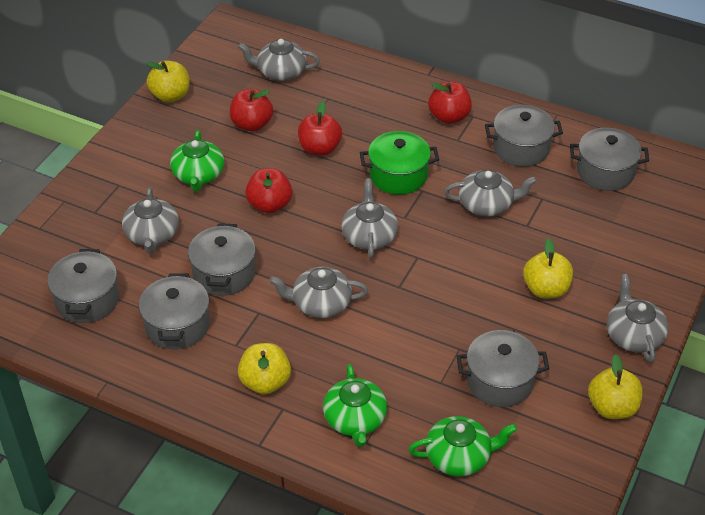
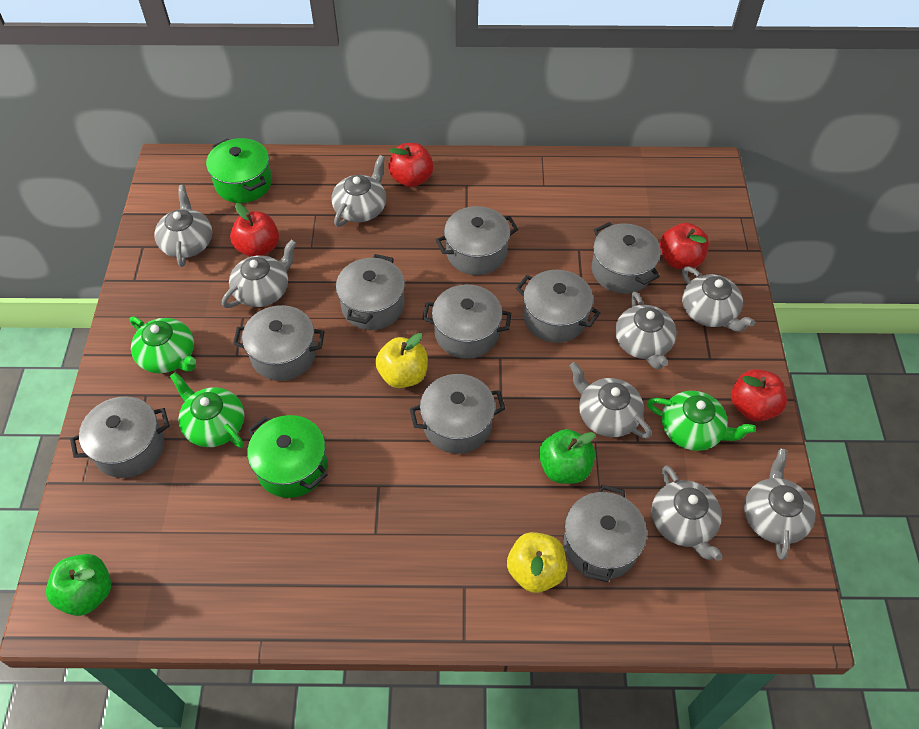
green apple: none = 0 -> [46,554,111,616] [539,429,595,484] = 2
green pot: [360,131,439,195] = 1 -> [206,138,272,203] [247,415,328,498] = 2
grey pot: [47,249,119,323] [139,273,210,349] [188,223,256,296] [457,330,549,407] [485,105,563,167] [570,128,649,191] = 6 -> [70,396,169,478] [233,305,324,381] [336,254,405,330] [410,374,505,454] [422,284,512,359] [436,206,518,275] [516,270,600,343] [563,485,647,582] [592,222,661,294] = 9
grey teapot: [122,188,179,253] [238,39,320,81] [269,267,368,318] [341,178,398,258] [444,170,537,216] [607,274,668,362] = 6 -> [154,185,212,267] [222,239,296,308] [331,155,386,227] [570,362,652,439] [615,292,676,369] [651,465,723,561] [682,266,755,332] [744,448,815,560] = 8
yellow apple: [146,61,189,102] [238,343,291,394] [523,238,573,299] [588,354,643,419] = 4 -> [375,333,428,388] [507,532,567,593] = 2

